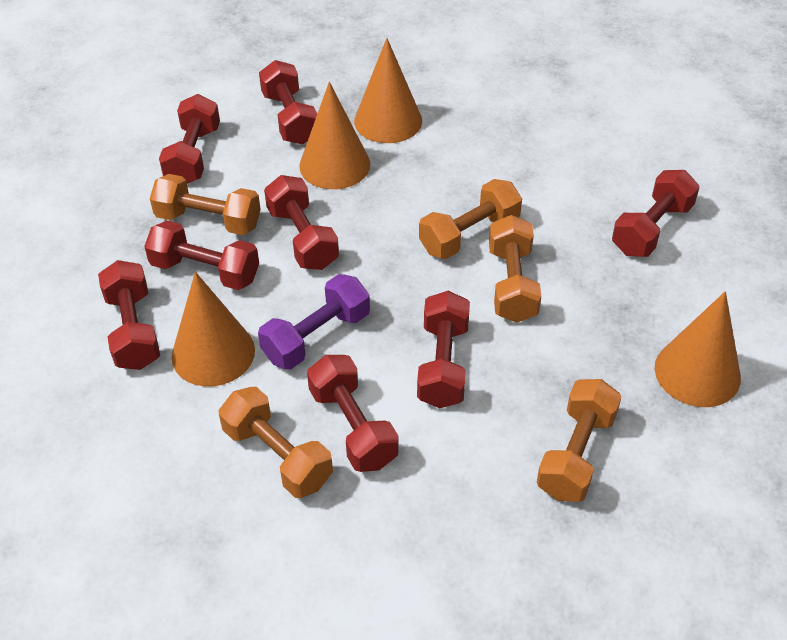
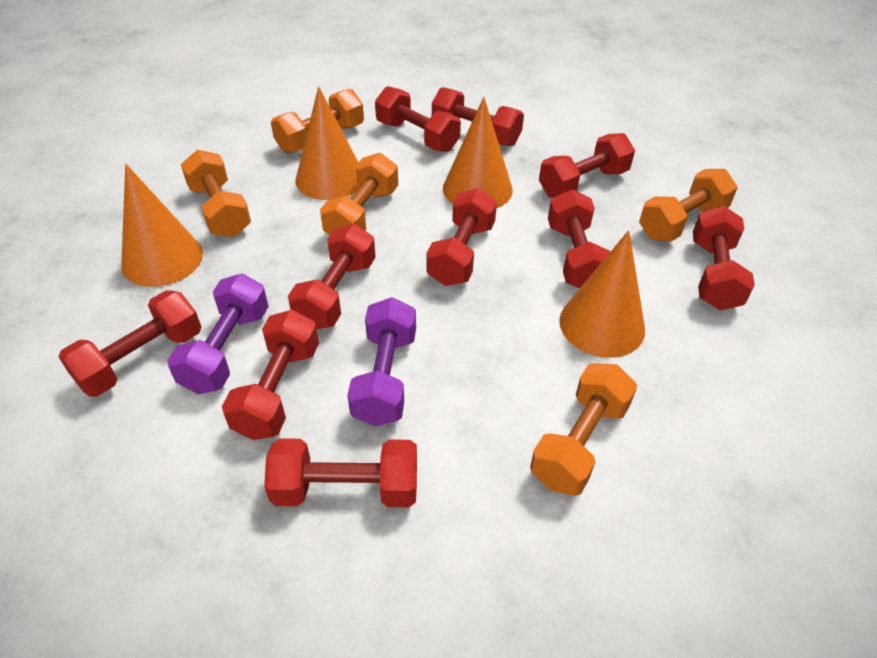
purple dumbbell: [258,274,370,370] = 1 -> [167,273,269,394] [347,297,416,426] = 2
red dumbbell: [98,260,160,370] [144,221,259,290] [159,94,220,184] [259,60,317,144] [264,175,339,270] [307,355,399,472] [417,291,470,408] [612,170,700,257] = 8 -> [58,290,201,397] [222,310,319,440] [264,438,417,507] [288,224,376,329] [375,86,461,152] [427,188,497,286] [432,87,524,146] [539,133,635,198] [548,189,610,288] [693,206,755,310] = 10

